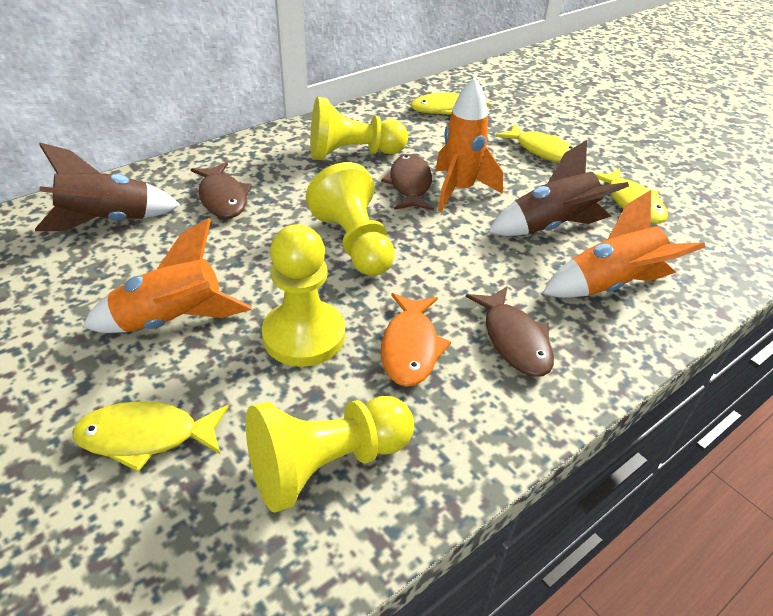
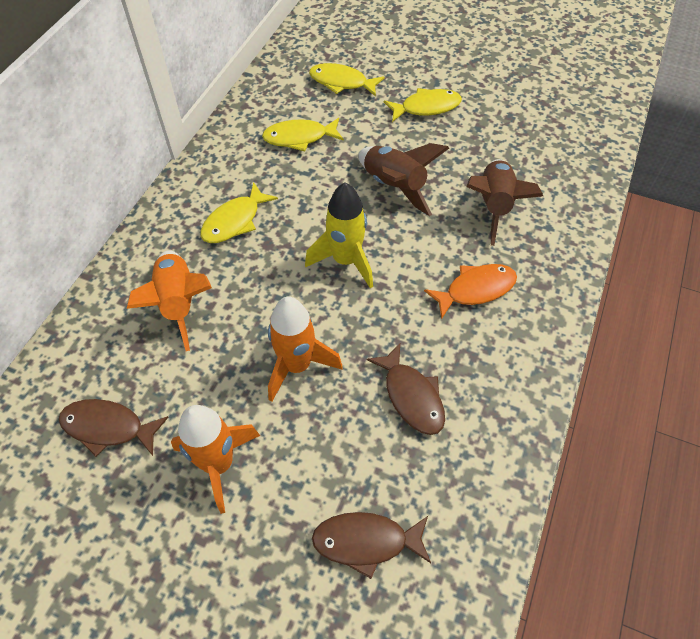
yellow pawn: [246,396,414,513] [262,224,345,367] [306,162,395,276] [310,97,408,160] = 4 -> none = 0
yellow rocket: none = 0 -> [305,182,373,288] = 1

